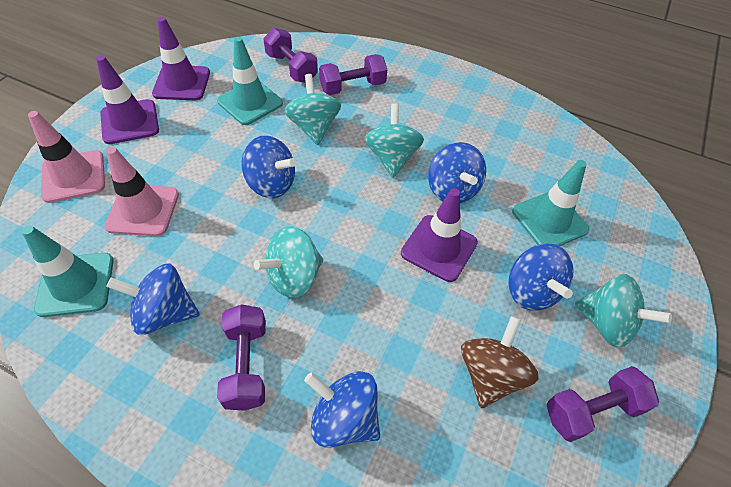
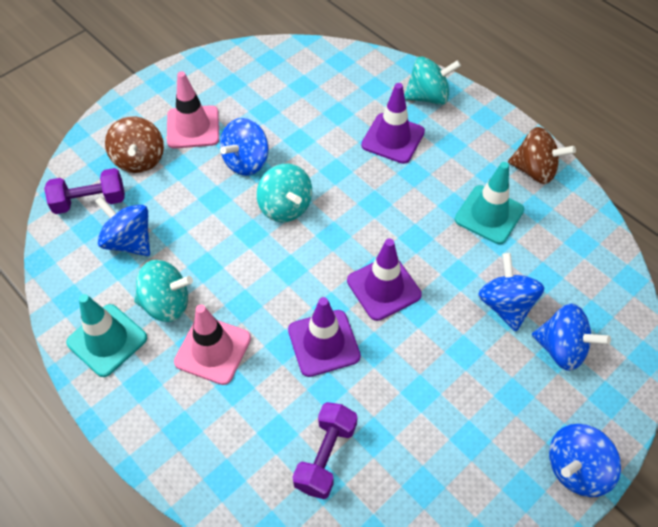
brown spinning top: [461,316,539,408] = 1 -> [105,116,164,173] [508,127,576,184] = 2
purple dumbbell: [217,304,266,411] [263,28,318,83] [319,54,387,95] [547,366,659,442] = 4 -> [44,168,125,214] [292,402,358,499] = 2
turquoise spinning top: [254,226,323,298] [284,74,341,145] [364,103,424,178] [575,274,672,348] = 4 -> [134,260,193,322] [257,163,312,222] [404,56,461,105] = 3
turquoise traffic cone: [22,225,114,317] [217,37,283,125] [512,160,589,246] = 3 -> [66,294,147,377] [455,162,524,244] = 2

